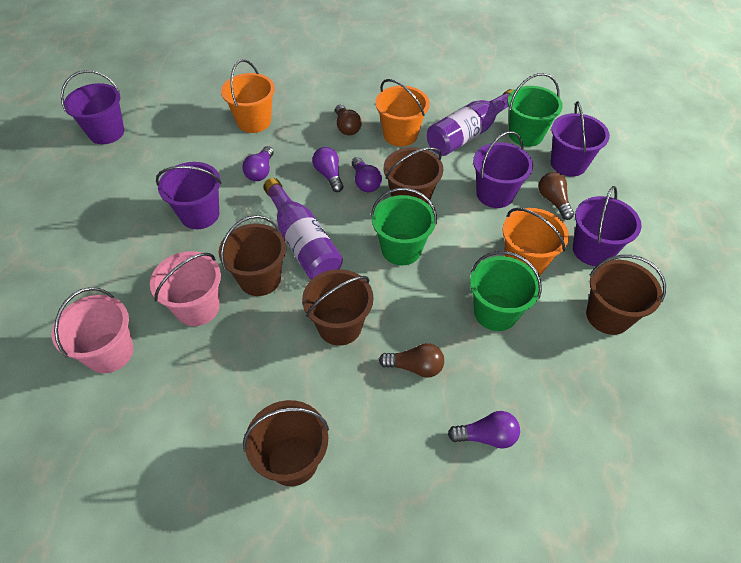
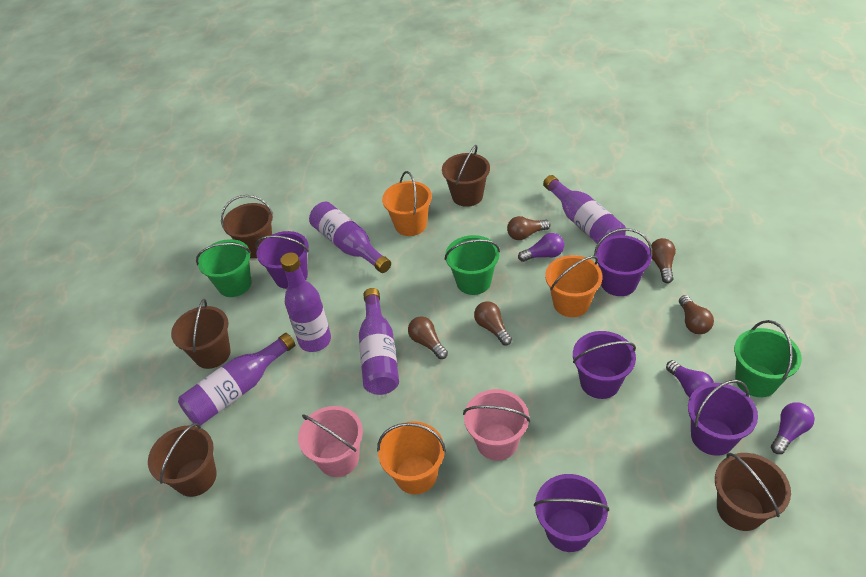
brown light bulb: [335,104,362,136] [379,343,444,378] [539,172,574,220] = 3 -> [408,316,448,359] [474,301,512,345] [507,216,551,240] [651,238,676,283] [679,295,714,334] = 5
purple bottle: [263,178,343,280] [427,89,513,156] = 2 -> [178,333,295,426] [280,253,331,352] [309,202,391,273] [359,288,399,395] [543,175,626,244] = 5
purple light bulb: [242,146,274,181] [312,147,344,192] [352,157,382,192] [448,411,520,449] = 4 -> [518,233,564,262] [666,360,714,397] [771,402,815,454] = 3

